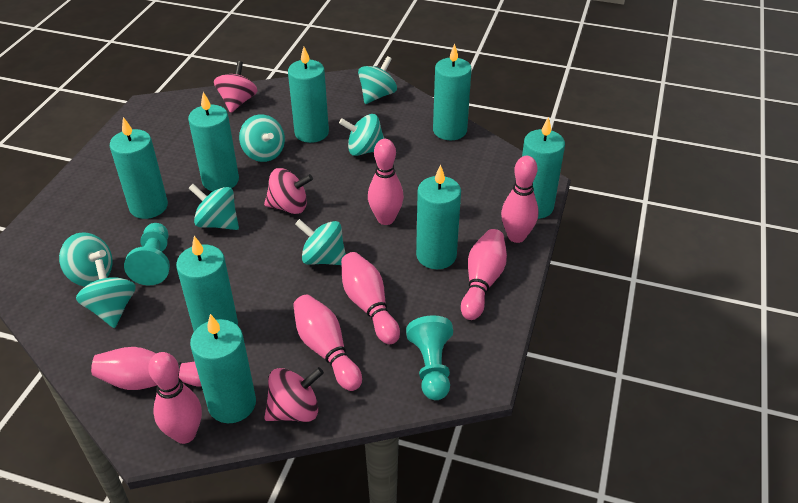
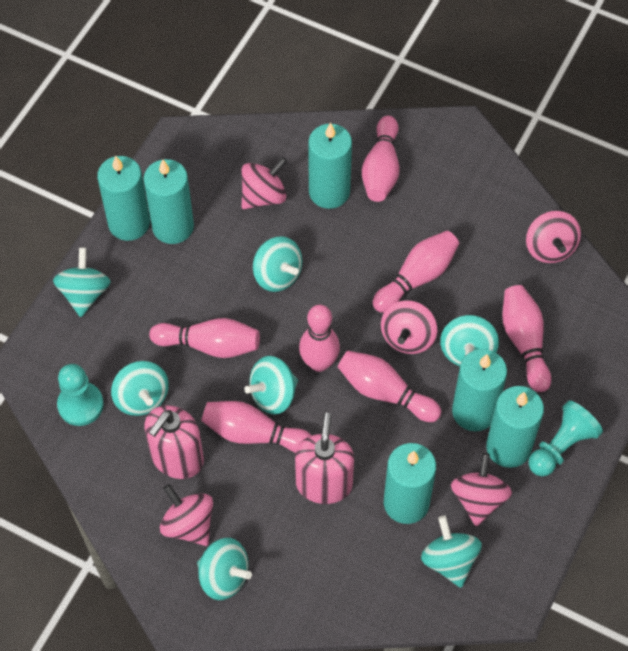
pink soap dispenser: none = 0 -> [144,405,204,479] [295,413,354,504] = 2
pink spinning top: [214,61,257,113] [264,168,313,214] [264,367,324,422] = 3 -> [160,484,213,546] [241,157,287,209] [381,300,437,354] [451,453,512,526] [526,211,581,263] = 5
turquoise candle: [110,117,168,219] [176,236,238,331] [188,92,239,191] [190,314,256,423] [288,47,329,143] [416,165,461,269] [433,44,471,140] [522,117,565,219] = 8 -> [97,156,150,241] [143,159,194,244] [308,123,352,209] [384,443,436,524] [452,349,507,431] [486,386,544,468] = 6

